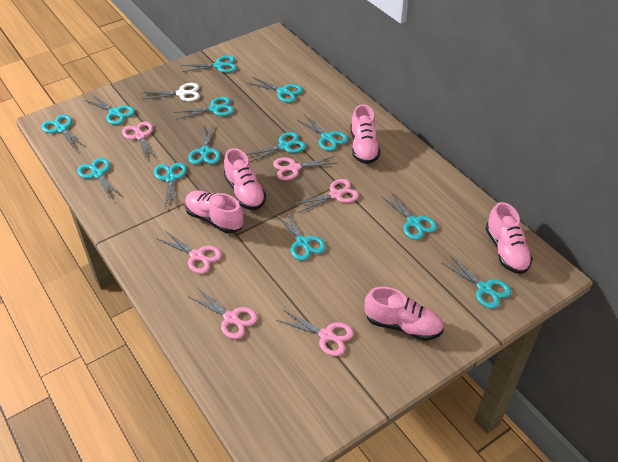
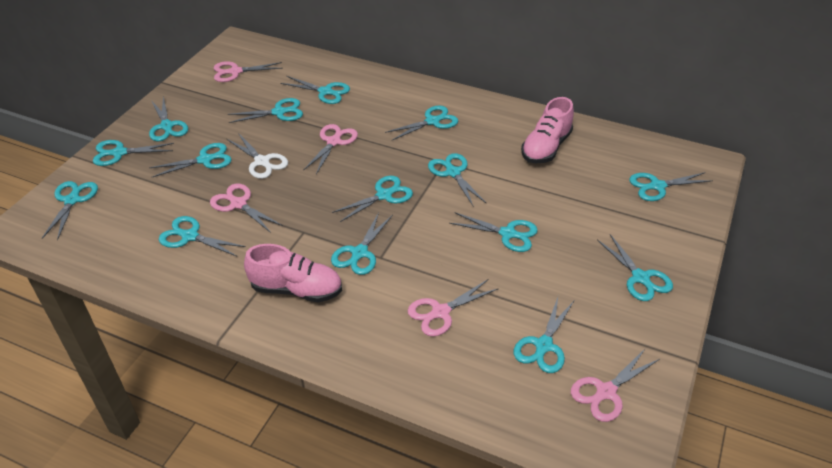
pink scissors: [122,122,157,160] [156,231,222,274] [188,288,258,339] [273,156,336,180] [276,309,354,356] [293,179,359,213] = 6 -> [210,184,283,233] [214,61,283,82] [304,124,358,174] [408,279,499,337] [571,349,660,422] = 5
pink shoe: [185,191,244,233] [224,148,266,210] [350,104,380,164] [365,287,444,341] [486,202,533,274] = 5 -> [244,244,342,302] [521,97,574,163] = 2
turquoise scissors: [41,114,85,151] [77,158,122,200] [84,94,135,125] [154,163,187,208] [174,97,234,119] [181,56,237,73] [188,123,220,164] [246,132,306,162] [248,77,303,102] [275,210,326,261] [296,114,348,151] [381,192,437,240] [441,256,511,309] = 13 -> [42,181,98,241] [93,140,174,166] [149,96,188,141] [149,143,232,177] [158,216,246,256] [228,98,303,123] [280,76,350,104] [331,212,393,275] [332,176,413,222] [385,106,458,140] [428,153,486,207] [449,212,538,252] [514,297,574,373] [597,234,673,301] [629,172,713,201] = 15

